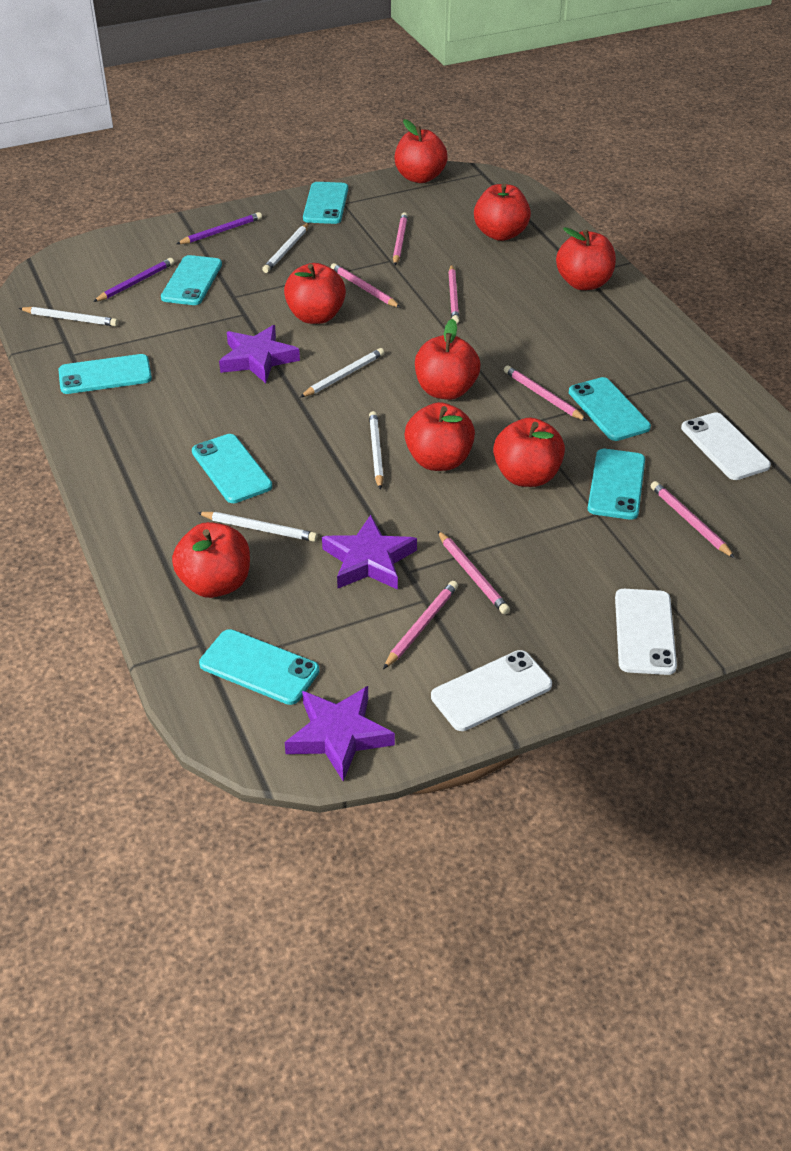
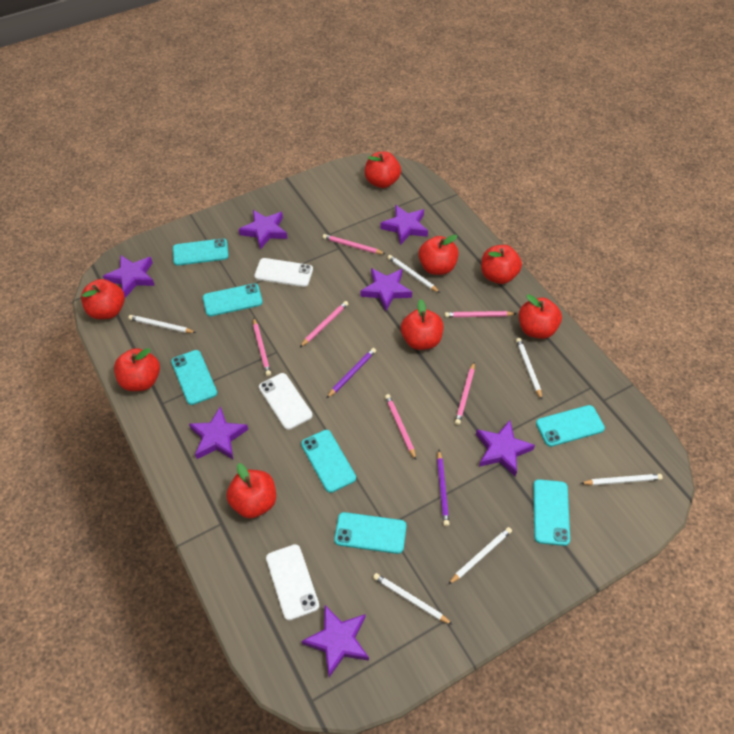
pink pencil: [331,263,401,308] [383,581,458,669] [393,212,408,265] [438,531,510,614] [448,264,459,324] [504,365,587,421] [651,481,735,558] = 7 -> [253,317,271,376] [300,301,348,347] [323,234,385,254] [385,394,416,460] [445,311,517,317] [455,362,475,425] = 6
purple star: [219,325,300,383] [285,686,395,782] [322,515,417,590] = 3 -> [103,255,155,298] [189,406,248,459] [239,210,287,250] [302,605,369,677] [360,268,412,311] [380,205,428,245] [476,420,535,476] = 7
white pencil: [19,307,118,326] [197,512,318,542] [262,223,309,273] [300,348,384,397] [369,411,384,490] = 5 -> [128,315,196,333] [373,573,453,625] [388,255,440,293] [448,527,512,585] [516,338,542,400] [581,474,663,486] = 6

